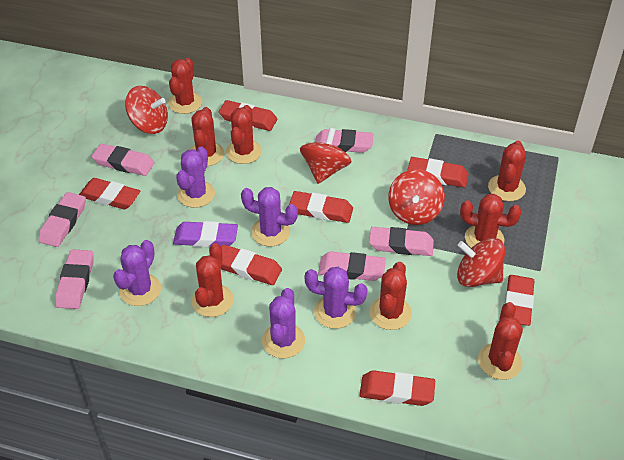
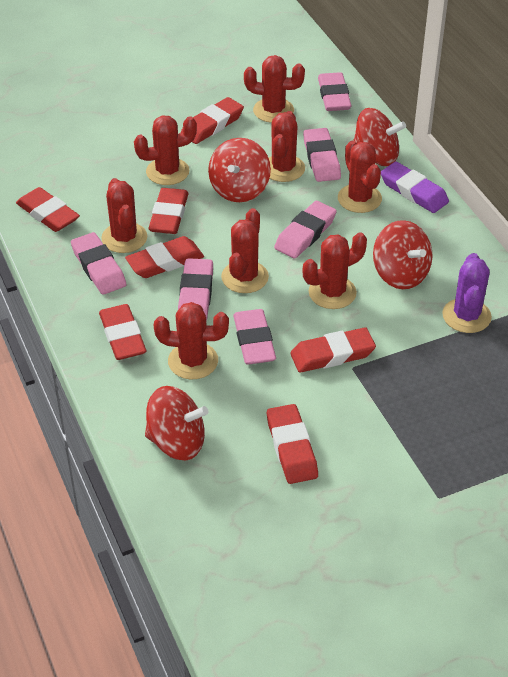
purple cactus: [113,240,161,306] [176,146,215,208] [241,187,298,247] [262,288,305,358] [305,267,368,329] = 5 -> [442,253,492,333] = 1

